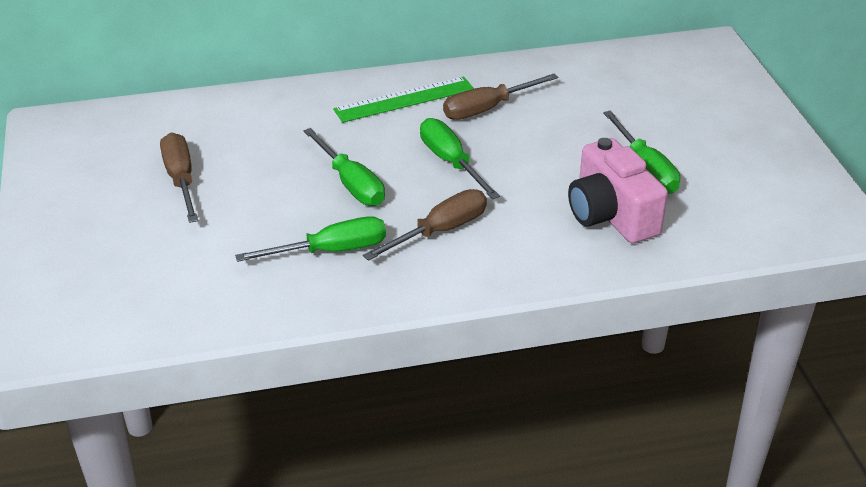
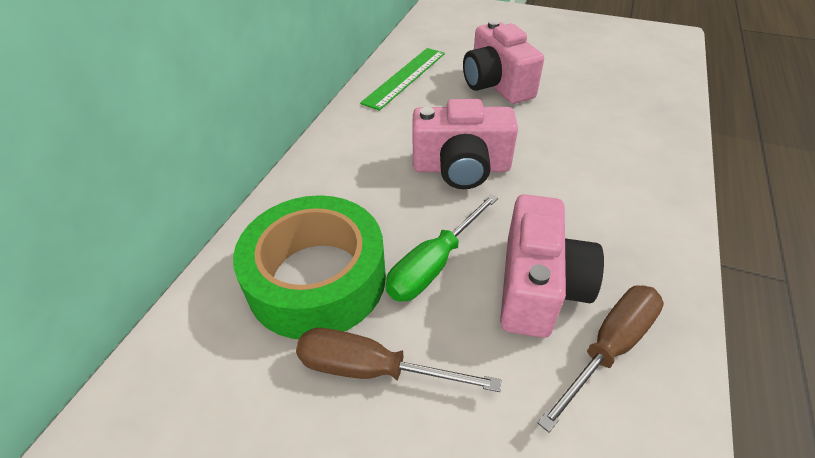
brown screwdriver: [160,133,198,223] [363,189,487,261] [443,74,559,120] = 3 -> [296,328,501,392] [538,285,664,433] = 2
green screwdriver: [235,216,386,262] [303,128,385,206] [420,118,500,199] [603,110,680,194] = 4 -> [385,194,498,302] = 1
green tape: none = 0 -> [233,195,386,339] = 1
pink camera: [568,138,668,243] = 1 -> [412,99,518,189] [463,20,544,104] [500,194,604,338] = 3

